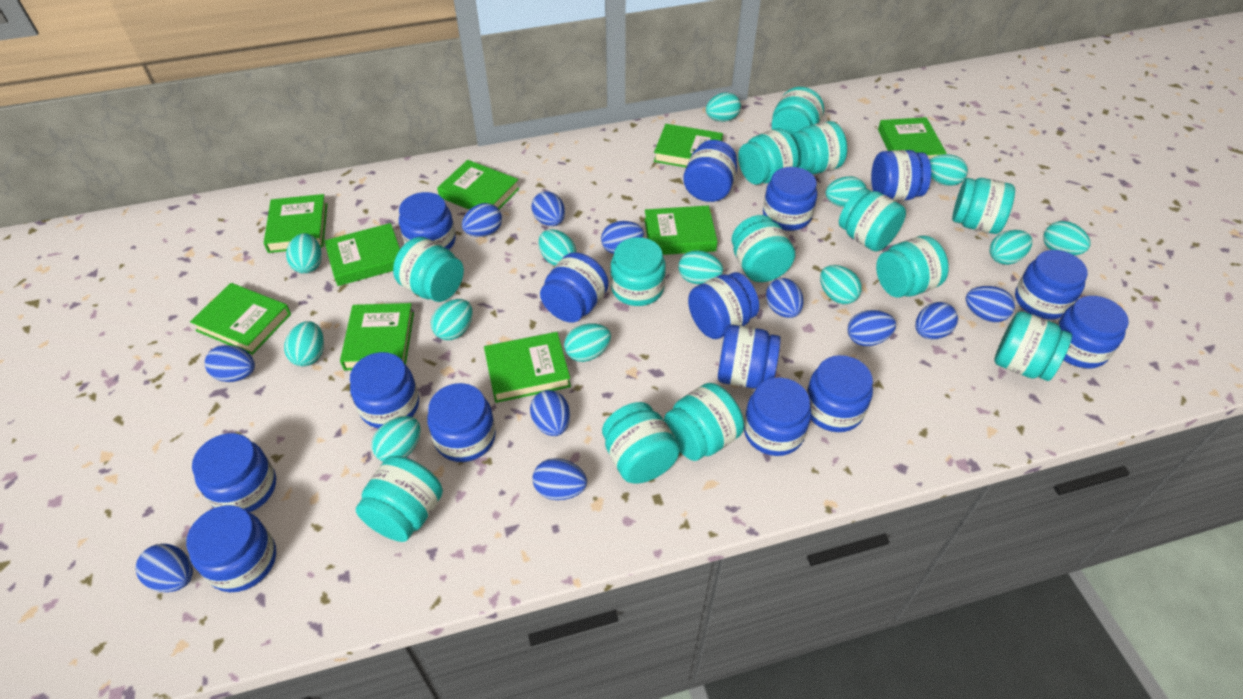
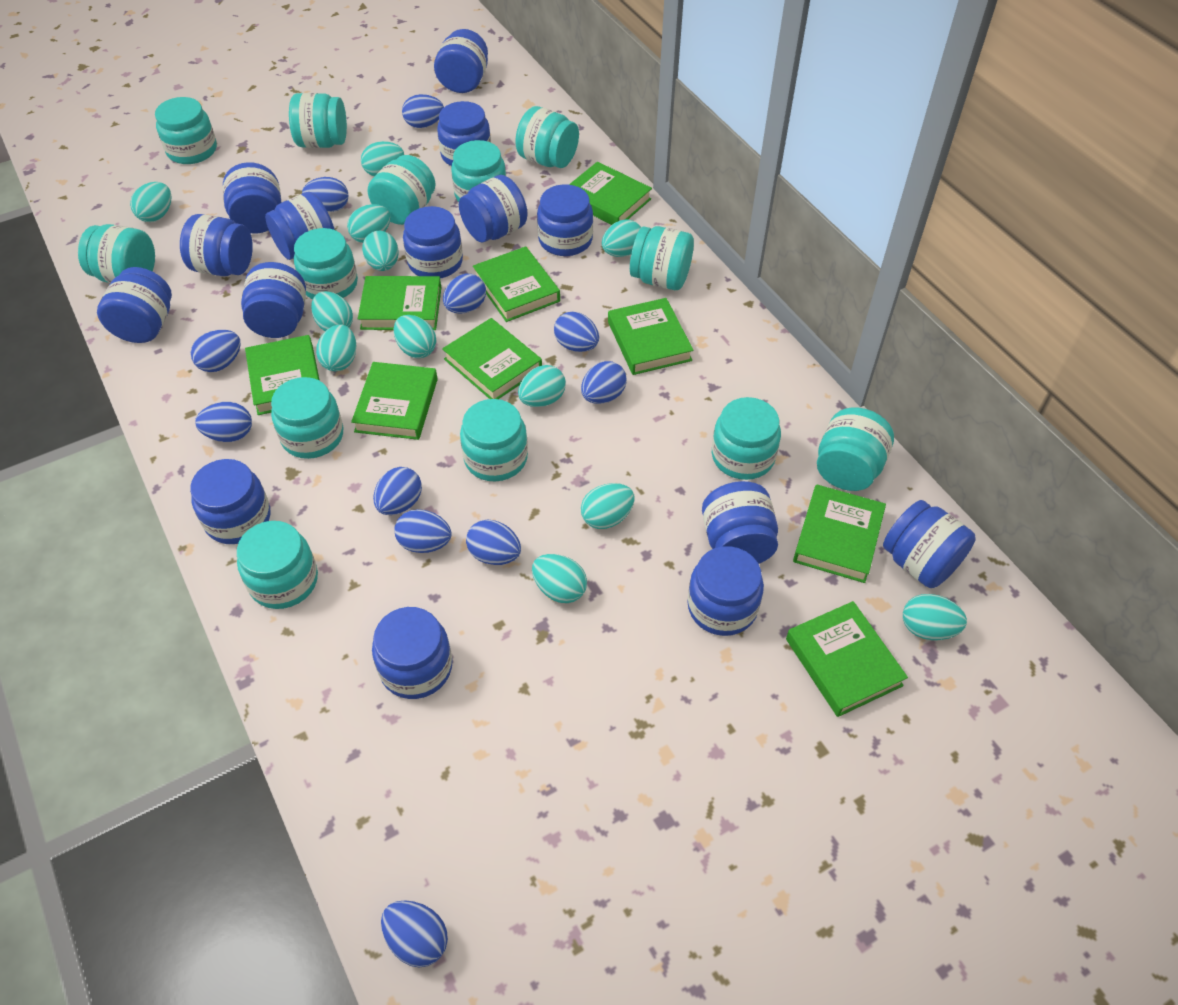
turquoise egg: [284,321,324,366] [286,233,322,274] [372,416,421,462] [431,299,473,340] [539,229,576,266] [564,323,611,362] [678,250,723,284] [706,92,741,122] [820,265,862,304] [826,176,866,207] [930,154,968,186] [990,230,1032,265] [1043,221,1091,255] = 13 -> [130,182,172,222] [311,291,353,331] [316,324,356,371] [347,204,391,243] [361,141,404,176] [362,231,399,271] [394,315,436,358] [518,365,566,407] [532,554,587,603] [581,483,634,529] [602,219,641,257] [903,594,967,640] = 12

